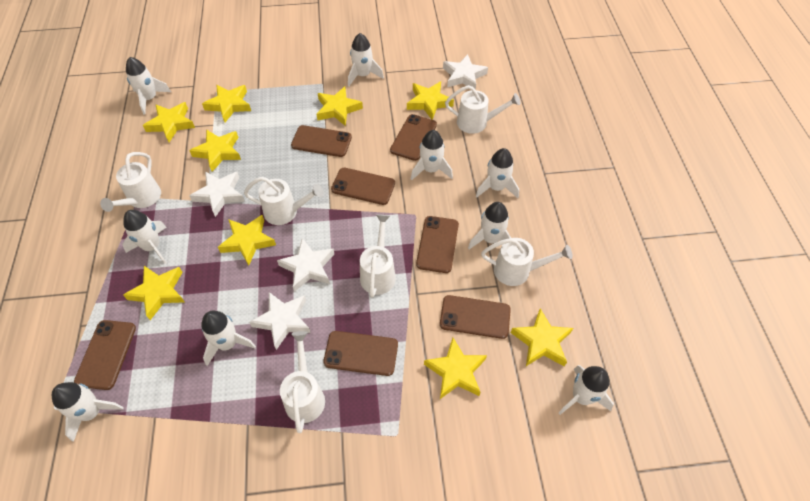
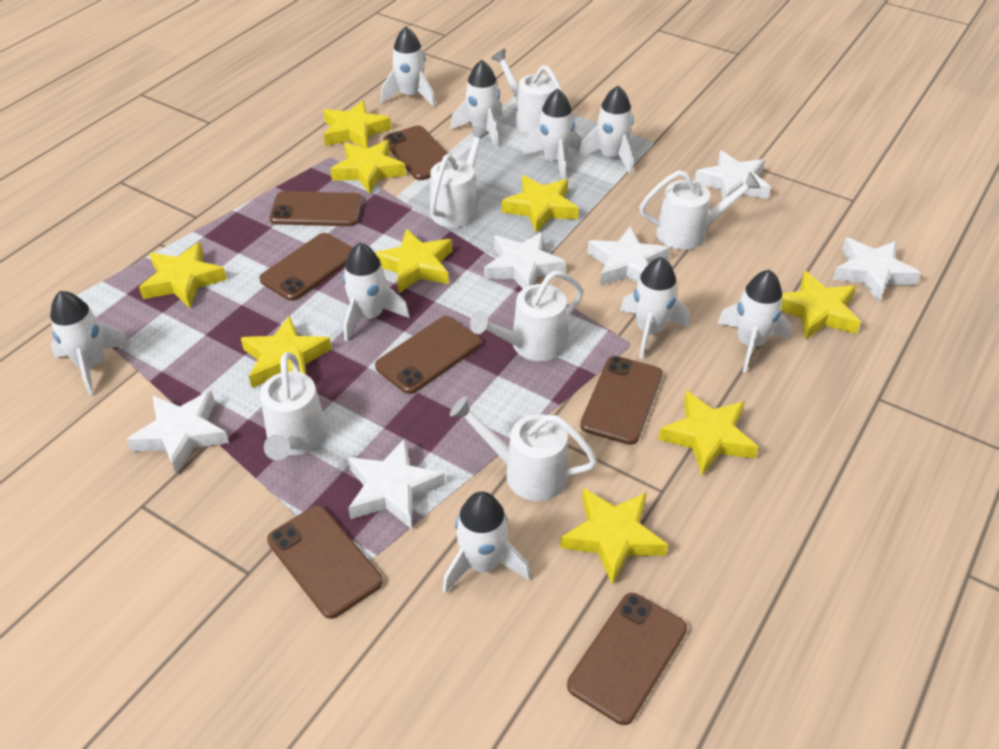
white star: [189,172,245,217] [249,292,311,350] [277,238,334,292] [443,54,488,90] = 4 -> [126,391,229,475] [348,438,445,529] [484,232,566,289] [587,227,670,285] [695,150,771,200] [832,238,921,302] = 6

